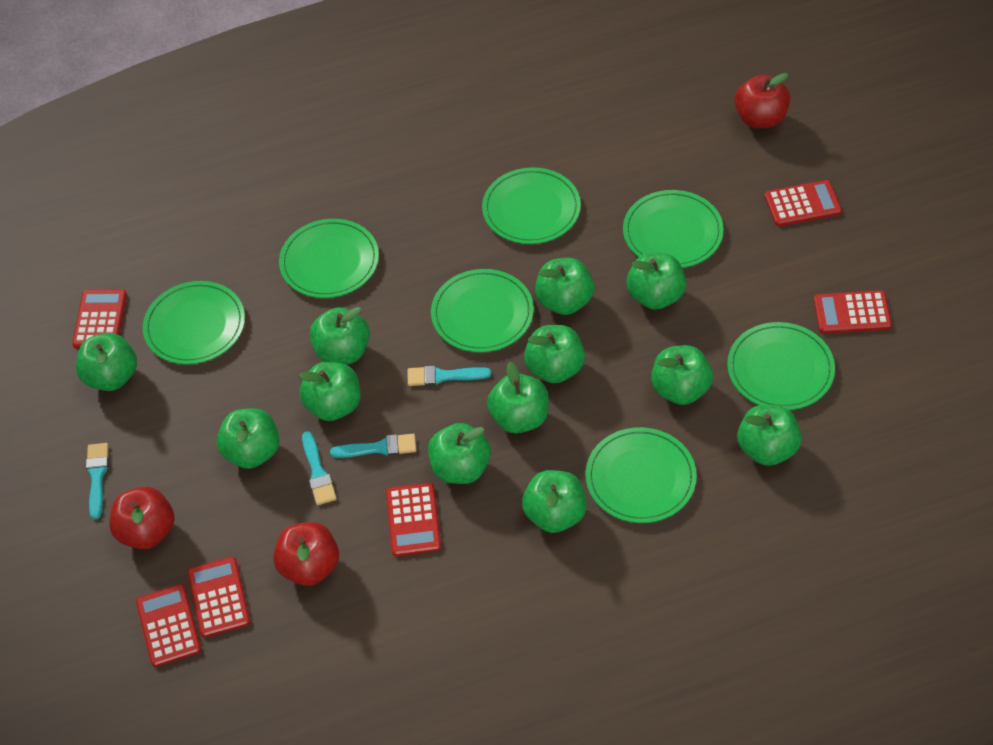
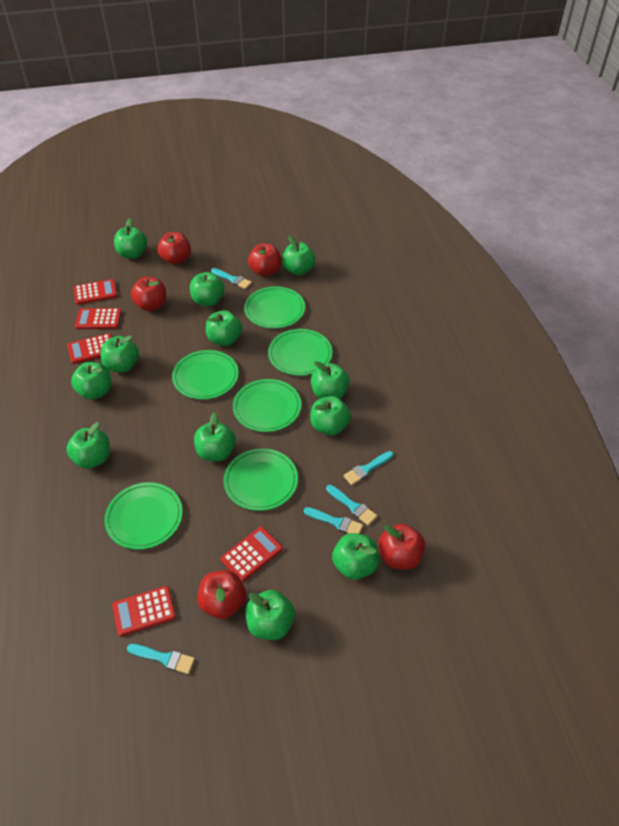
green plate: [143,281,245,364] [279,219,379,298] [431,269,534,352] [482,167,581,244] [585,427,697,523] [623,190,724,268] [727,322,835,410] = 7 -> [104,482,183,550] [172,350,239,400] [223,448,298,511] [233,379,301,432] [244,286,305,329] [268,329,332,376] = 6
red apple: [110,487,174,549] [274,522,339,586] [735,73,790,128] = 3 -> [131,277,166,311] [158,232,191,265] [197,570,246,619] [248,243,281,277] [378,524,425,570] = 5
red calculator: [72,289,127,349] [136,584,201,667] [187,557,250,638] [386,483,441,556] [765,180,842,226] [814,290,892,334] = 6 -> [67,333,112,364] [73,279,117,305] [75,308,122,329] [112,586,176,637] [221,526,283,582] = 5
turquoise brush: [86,443,109,520] [302,431,337,505] [330,434,416,458] [408,365,491,386] = 4 -> [127,644,195,674] [211,268,252,289] [304,507,363,534] [326,485,377,525] [343,451,393,485] = 5

